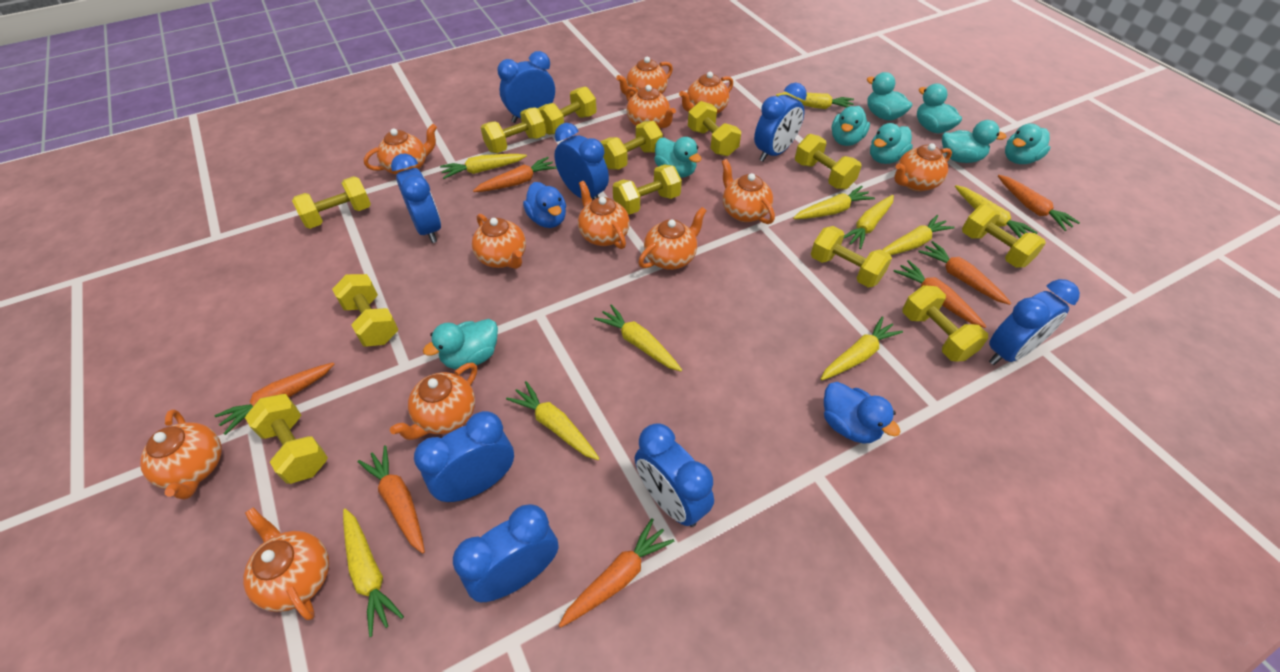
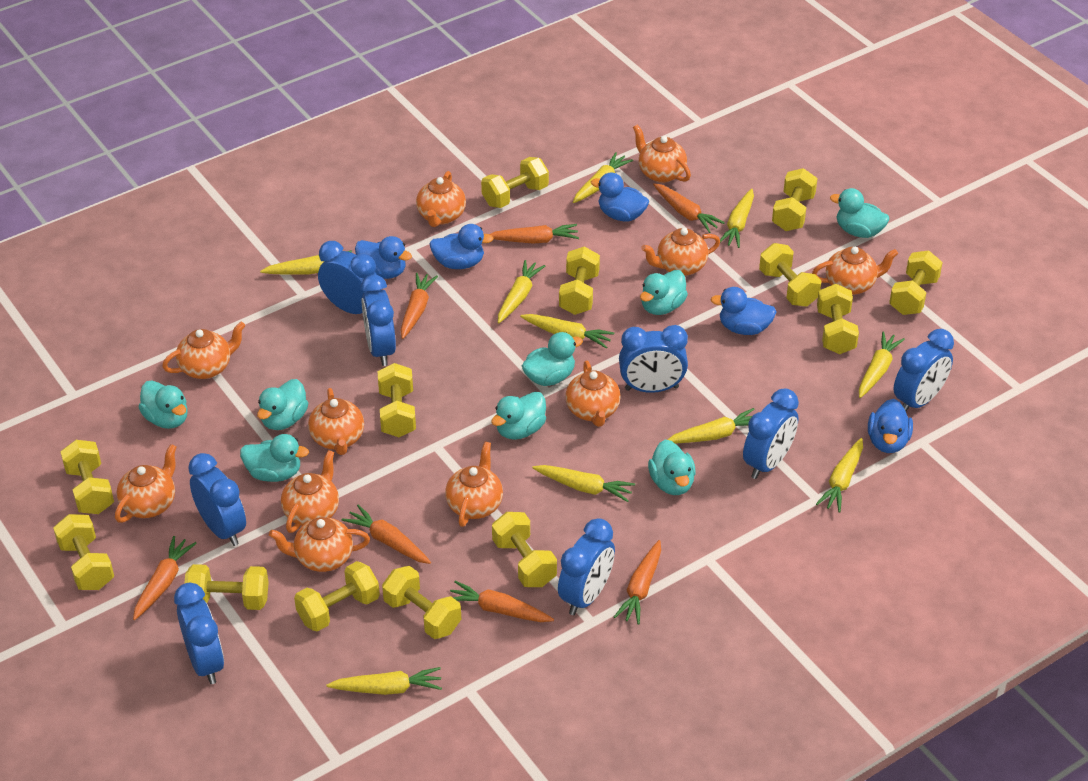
blue duck: [523,182,566,228] [824,382,901,444] = 2 -> [355,236,412,279] [429,224,494,269] [591,172,649,221] [710,287,776,335] [868,399,913,453] = 5
orange teapot: [140,409,222,499] [243,507,329,620] [364,124,437,175] [390,363,477,440] [472,214,526,269] [578,181,630,249] [616,57,673,97] [626,85,676,128] [638,207,707,270] [679,72,733,114] [722,159,775,224] [895,143,952,191] = 12 -> [115,444,177,523] [162,322,245,379] [269,517,370,572] [281,450,339,533] [308,388,364,455] [416,171,466,227] [445,442,503,527] [565,361,621,427] [633,124,691,183] [641,228,720,276] [812,247,898,295] = 11
yellow dumbbell: [245,394,328,484] [292,176,371,229] [332,274,398,347] [481,107,546,153] [538,86,597,135] [601,121,663,170] [613,165,682,215] [688,101,741,156] [795,134,861,189] [811,226,892,288] [902,285,988,362] [962,205,1046,268] = 12 -> [53,514,114,590] [61,440,114,514] [184,564,269,610] [294,561,380,632] [378,363,416,437] [382,566,461,639] [481,157,549,208] [492,512,557,587] [559,247,600,315] [759,243,821,307] [772,168,818,231] [817,284,859,354] [889,250,943,315] = 13

